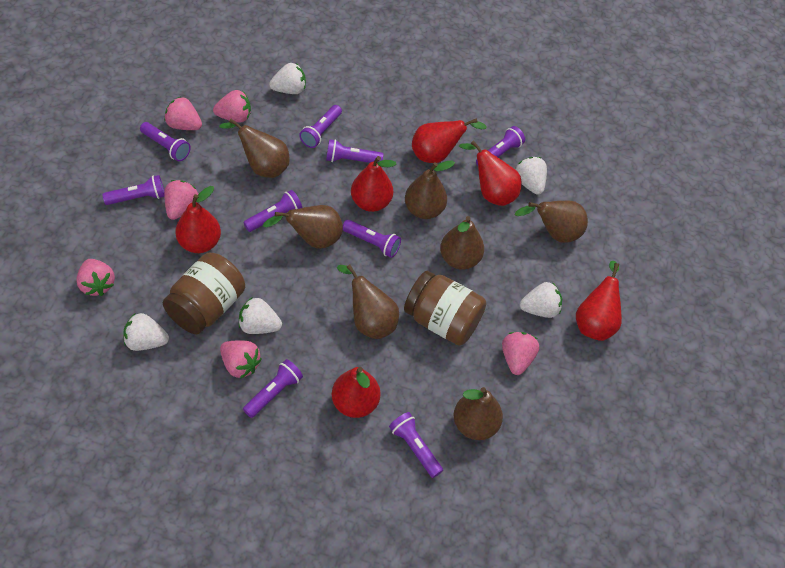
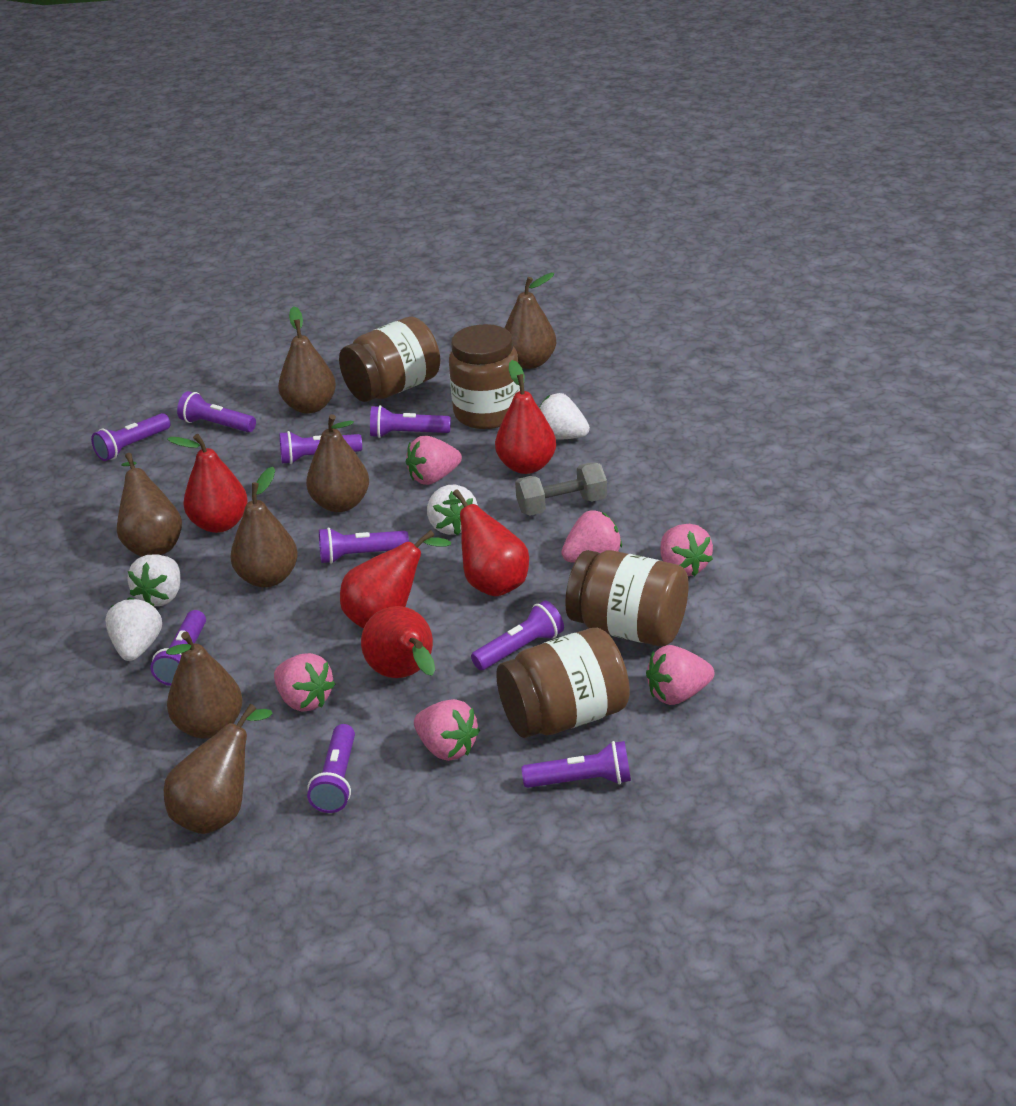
brown jar: [163,253,245,334] [404,271,486,346] = 2 -> [339,317,440,402] [449,324,520,429] [496,628,630,738] [565,550,689,646] = 4
grey dumbbell: none = 0 -> [515,462,607,516] = 1
red pear: [175,186,221,253] [332,367,380,418] [351,156,397,212] [412,118,487,163] [459,140,522,206] [576,261,622,341] = 6 -> [167,434,248,533] [340,530,451,628] [361,606,435,678] [442,489,529,597] [495,360,556,474] = 5
white strawberry: [123,313,169,351] [239,297,282,334] [269,63,306,94] [515,157,547,195] [520,282,562,318] = 5 -> [105,597,162,661] [127,554,181,606] [427,485,478,535] [539,393,590,440] = 4

